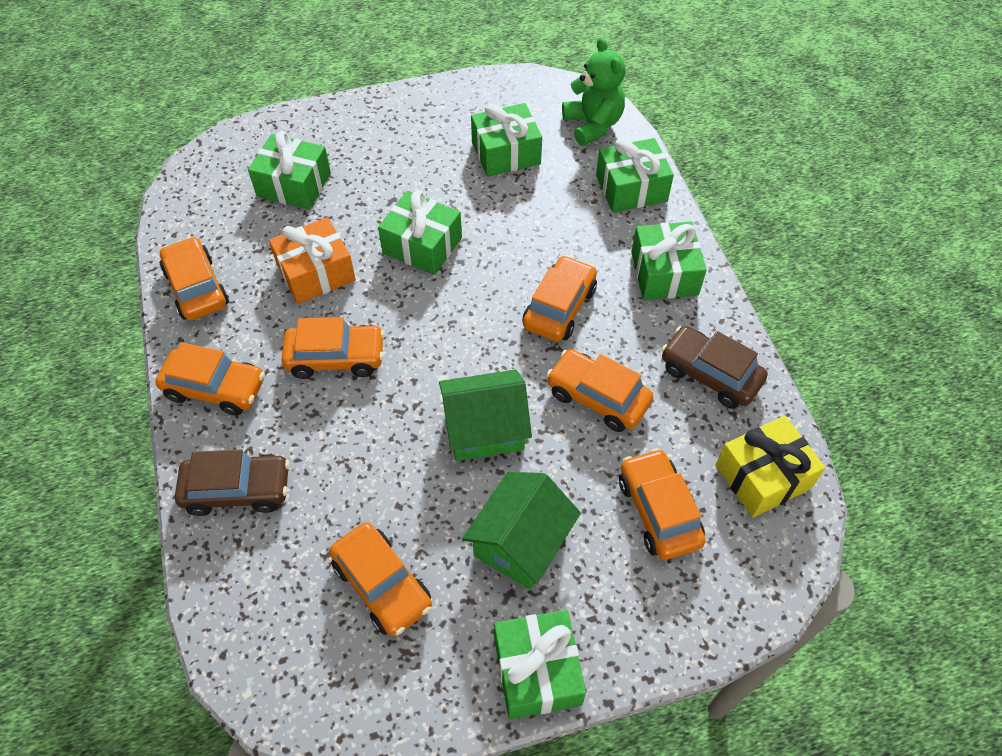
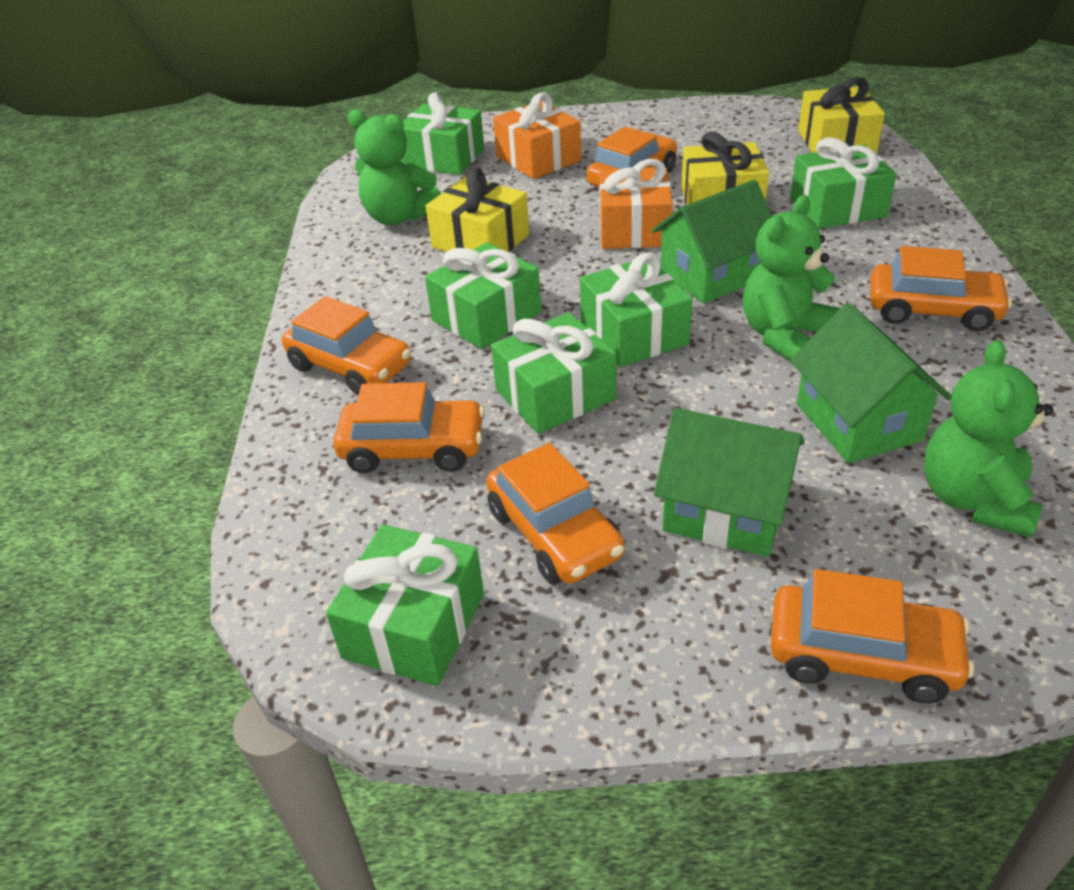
brown car: [175,449,290,516] [661,326,768,409] = 2 -> none = 0
green house: [439,369,532,461] [462,472,581,589] = 2 -> [652,180,773,304] [654,408,804,557] [790,303,952,463] = 3
green teddy bear: [562,37,625,146] = 1 -> [348,110,441,225] [743,195,840,360] [924,340,1053,538] = 3
orange car: [155,342,265,416] [160,236,229,320] [281,317,385,379] [329,522,432,636] [522,255,597,341] [547,349,654,432] [619,448,706,560] = 7 -> [282,296,411,395] [333,382,485,473] [486,443,625,585] [586,126,677,187] [771,569,974,704] [870,246,1012,331] = 6
orange gift: [269,217,356,304] = 1 -> [493,92,581,179] [599,159,673,249] = 2
yellow gift: [716,416,825,518] = 1 -> [426,167,529,252] [681,132,769,205] [798,77,885,154] = 3

